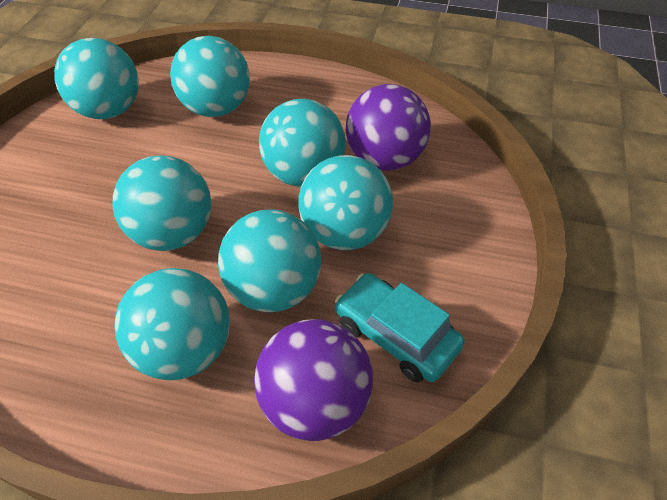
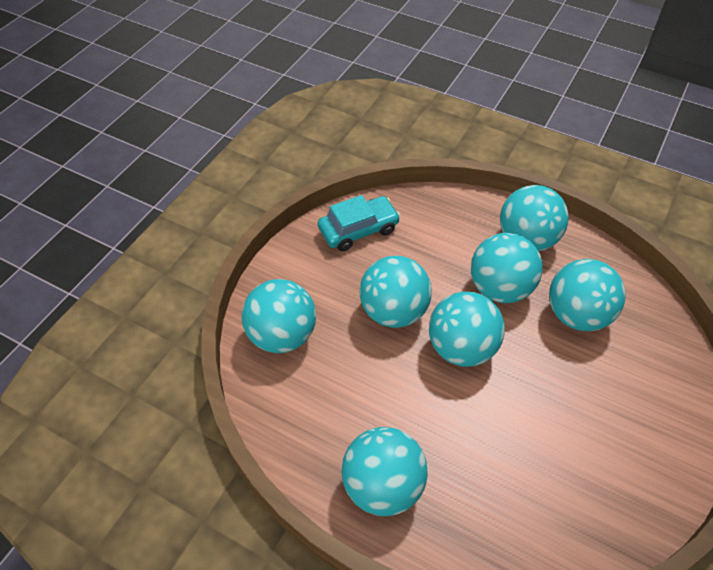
purple ball: [254,319,373,441] [346,84,431,171] = 2 -> none = 0

